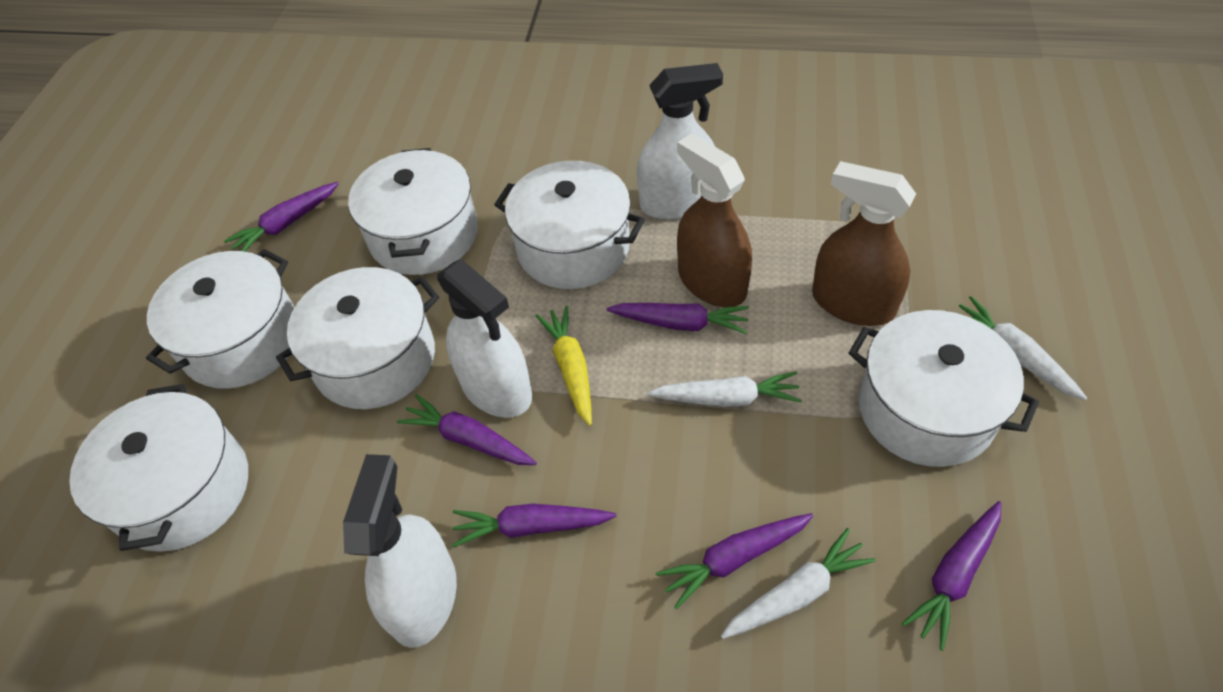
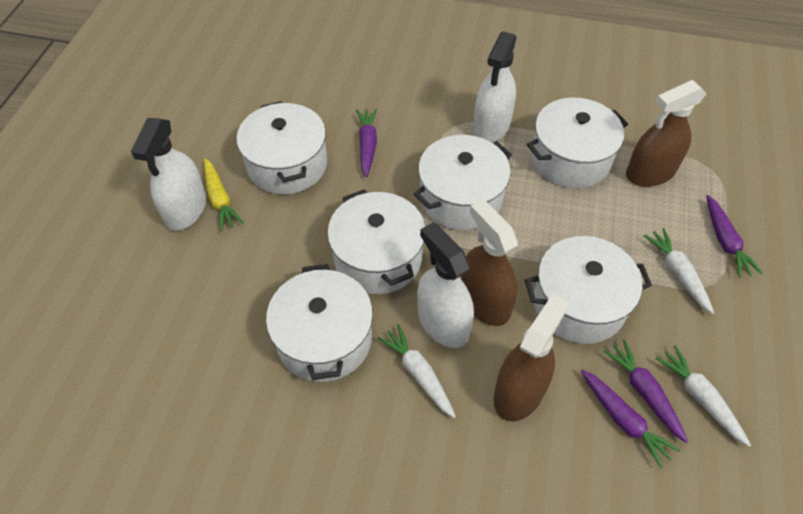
brown spray bottle: [677,134,752,307] [812,161,916,326] = 2 -> [461,200,518,326] [494,294,568,421] [626,80,707,187] = 3
purple carrot: [224,182,339,252] [397,394,537,465] [452,504,617,547] [607,303,749,334] [656,513,813,609] [902,501,1002,651] = 6 -> [356,109,377,177] [581,370,680,469] [603,340,688,443] [706,195,762,278] = 4

